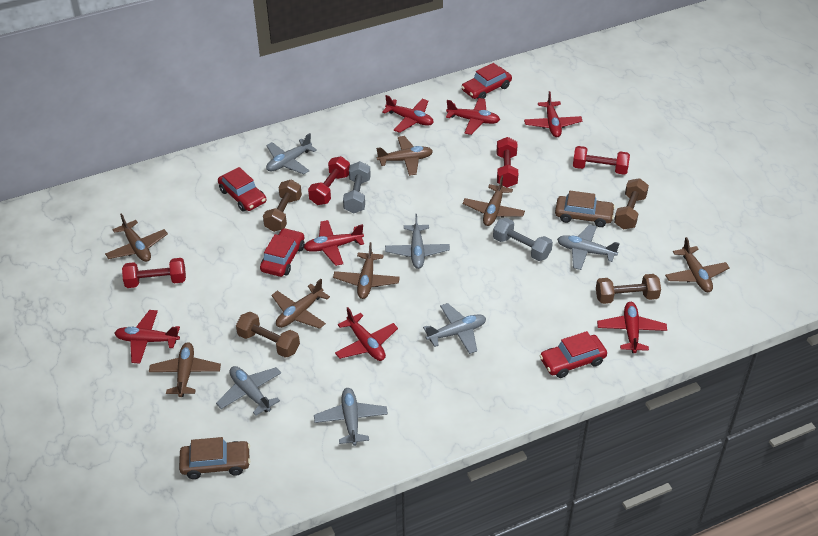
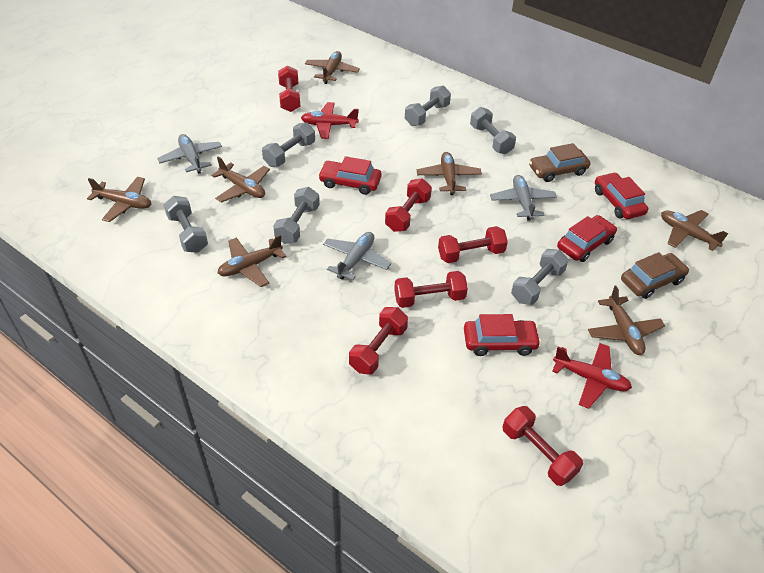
brown dumbbell: [236,312,300,358] [263,179,302,232] [596,274,661,304] [614,178,649,229] = 4 -> none = 0
grey dumbbell: [343,161,371,213] [493,218,553,261] = 2 -> [164,196,208,253] [262,122,315,167] [273,187,319,244] [405,86,451,126] [470,107,516,154] [511,249,569,305] = 6
grey plane: [216,366,281,416] [266,133,317,174] [314,388,388,446] [385,214,450,269] [423,303,486,354] [557,224,620,270] = 6 -> [157,134,222,174] [323,232,391,280] [490,175,557,221] = 3
red dumbbell: [122,258,186,288] [308,156,350,205] [497,137,518,188] [573,146,630,175] = 4 -> [278,65,300,112] [349,307,408,375] [385,179,432,232] [394,271,468,308] [438,226,508,263] [503,406,583,486] = 6
red plane: [115,310,180,364] [304,220,364,266] [335,307,398,361] [382,95,434,133] [446,98,500,135] [524,91,582,137] [597,302,667,353] = 7 -> [301,102,359,139] [552,343,632,409] = 2

